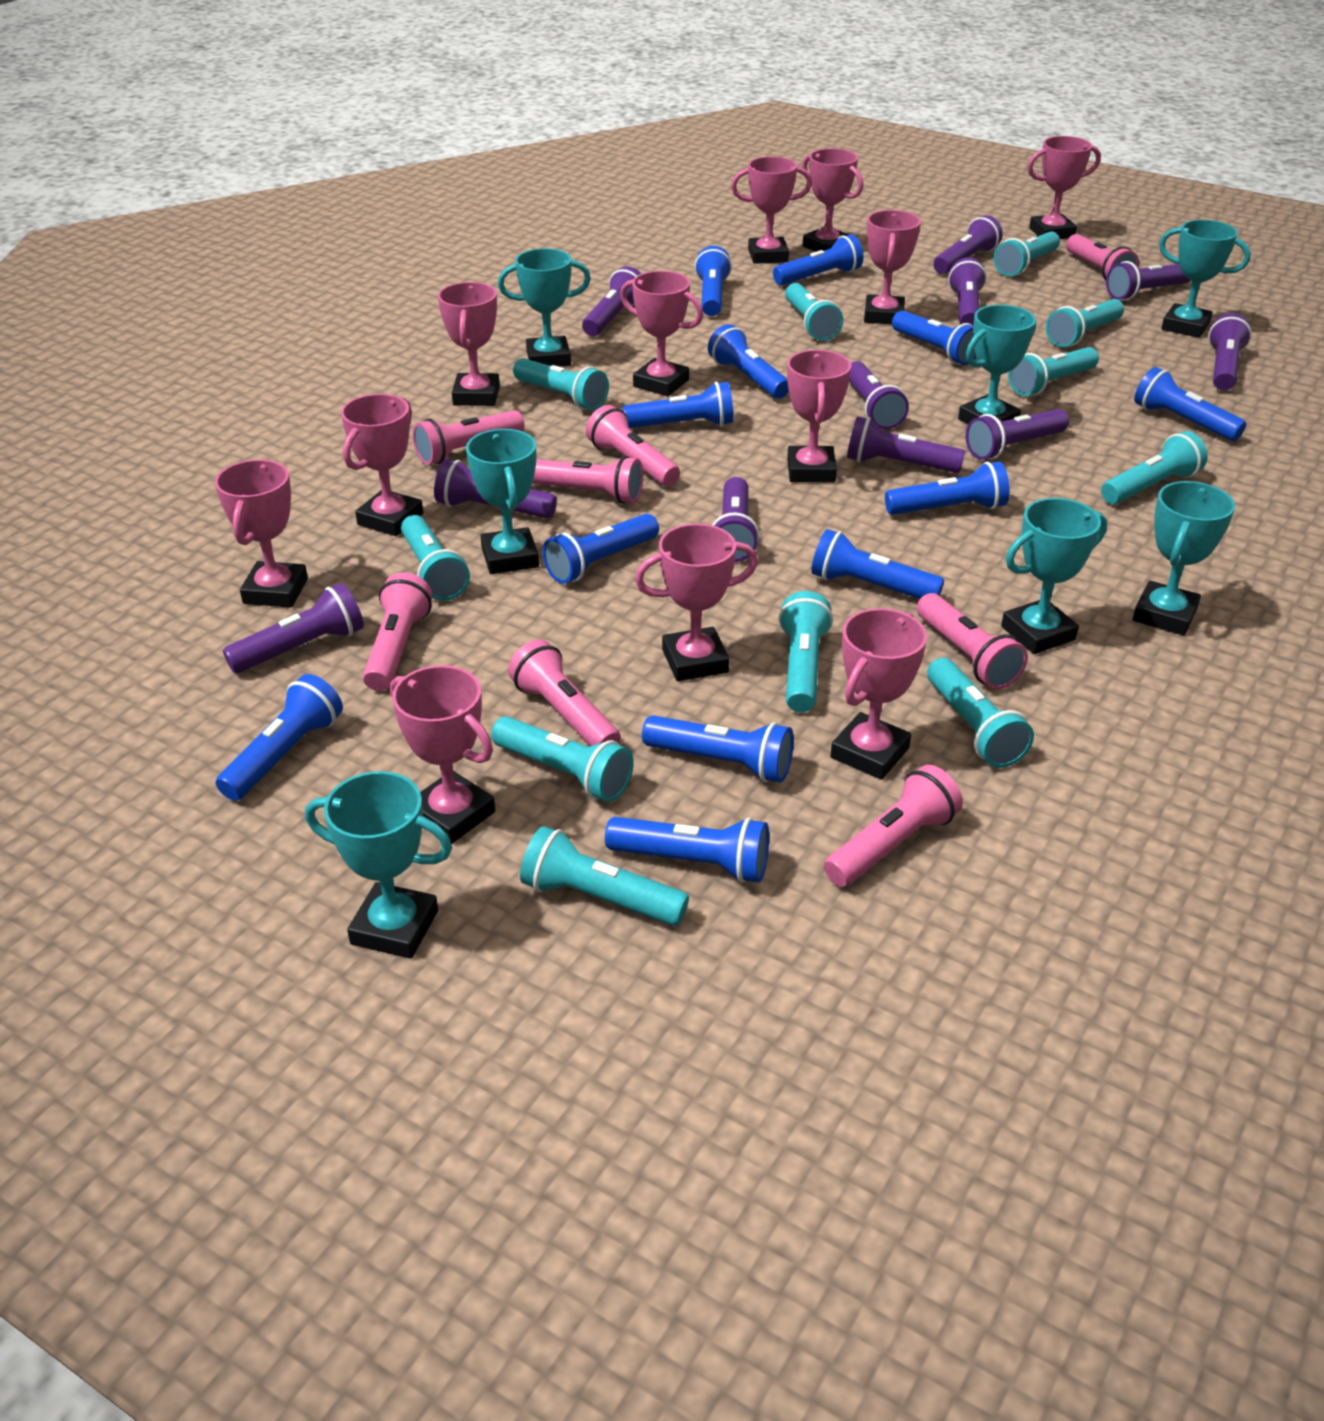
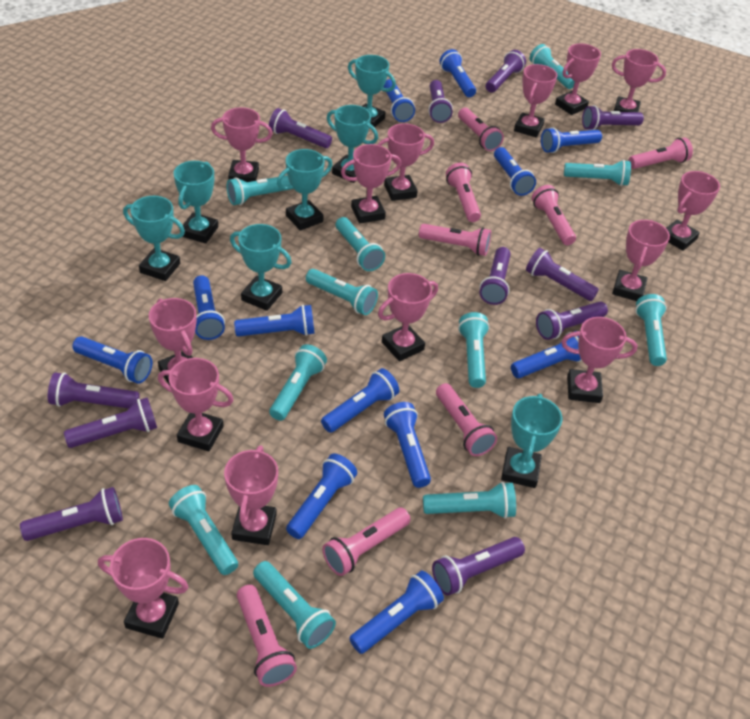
pink trophy: [215,459,308,607] [341,394,423,536] [390,665,495,844] [438,282,500,406] [620,271,703,396] [635,524,758,681] [731,156,812,264] [787,350,851,482] [802,148,863,252] [831,608,927,780] [864,210,921,324] [1027,136,1101,239] = 12 -> [98,538,188,639] [149,298,197,385] [158,358,234,451] [211,107,273,182] [224,446,278,545] [341,144,401,223] [377,123,434,201] [378,273,438,361] [514,64,557,138] [555,44,601,115] [561,317,637,403] [612,49,666,112] [612,220,670,301] [666,171,720,251] = 14

